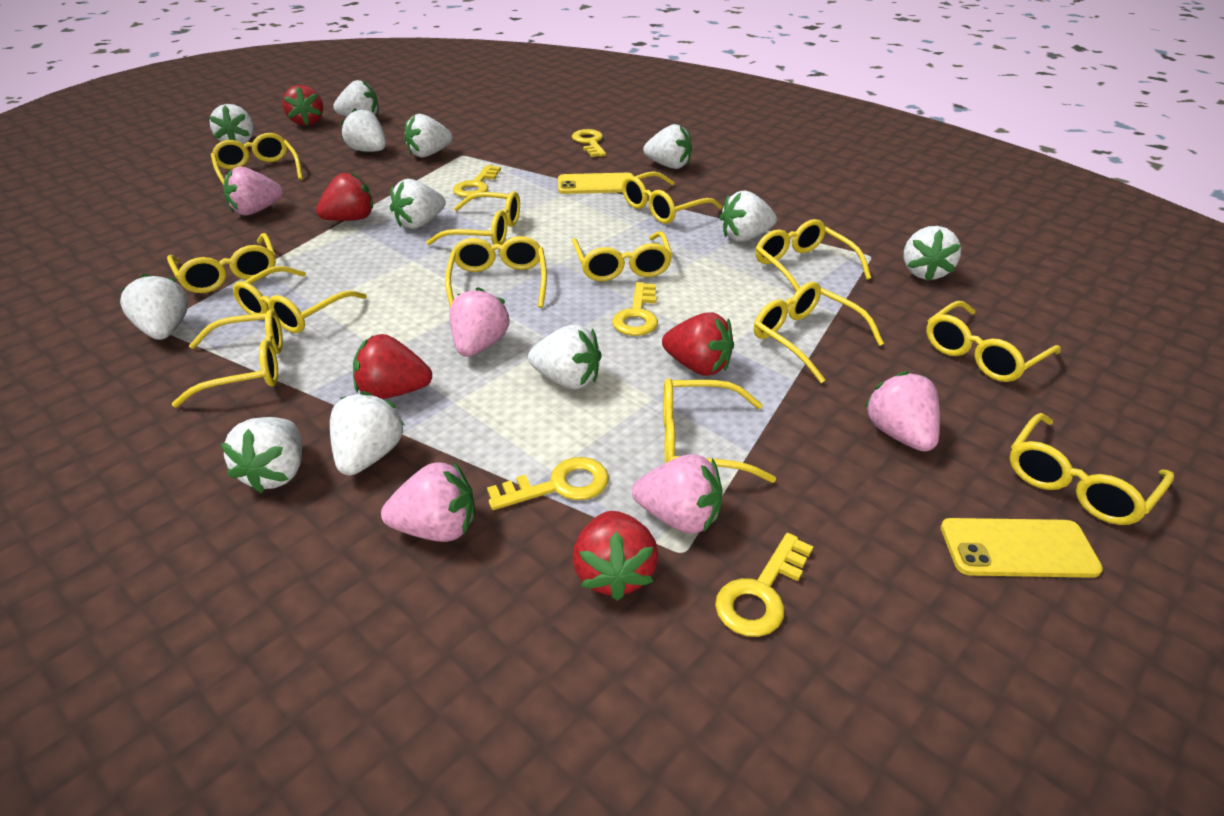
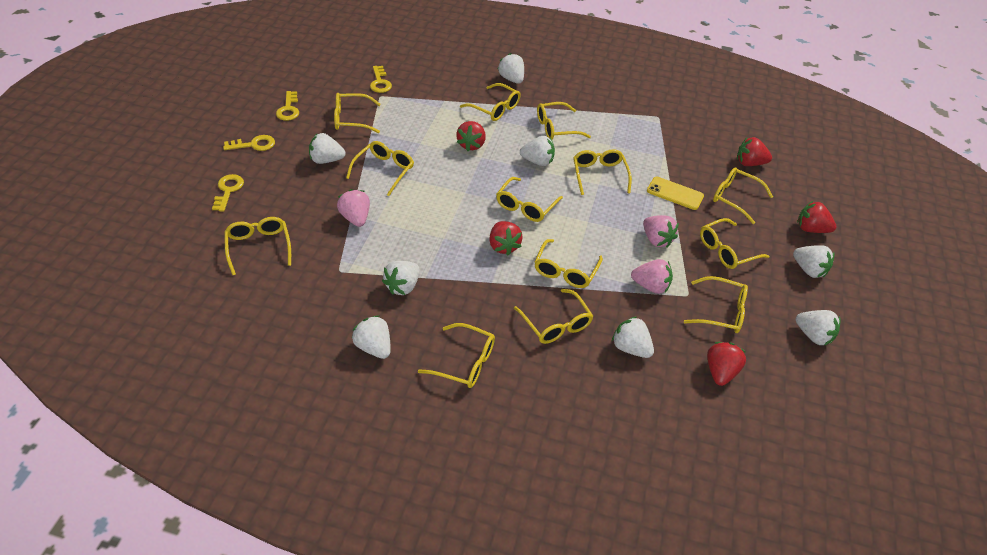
pink strawberry: [223,167,283,216] [381,461,475,542] [449,287,510,357] [632,454,723,533] [864,371,940,452] = 5 -> [337,189,370,227] [631,259,673,294] [643,215,679,247] = 3
white strawberry: [120,273,188,340] [209,104,254,144] [221,417,302,493] [330,391,405,476] [333,80,379,117] [341,109,386,152] [390,179,446,229] [404,114,453,158] [528,324,601,389] [643,124,692,169] [720,191,777,242] [903,226,961,281] = 12 -> [309,133,346,164] [352,315,391,359] [382,261,420,295] [498,53,524,84] [520,136,555,166] [612,316,654,358] [793,245,835,278] [796,310,841,346] = 8
yellow key: [453,165,501,198] [487,457,609,510] [572,129,606,157] [612,282,658,336] [715,533,813,637] = 5 -> [212,174,244,212] [223,135,275,151] [276,91,299,121] [370,66,392,93] = 4
yellow phone: [558,173,634,194] [941,518,1103,578] = 2 -> [647,177,704,210] = 1

